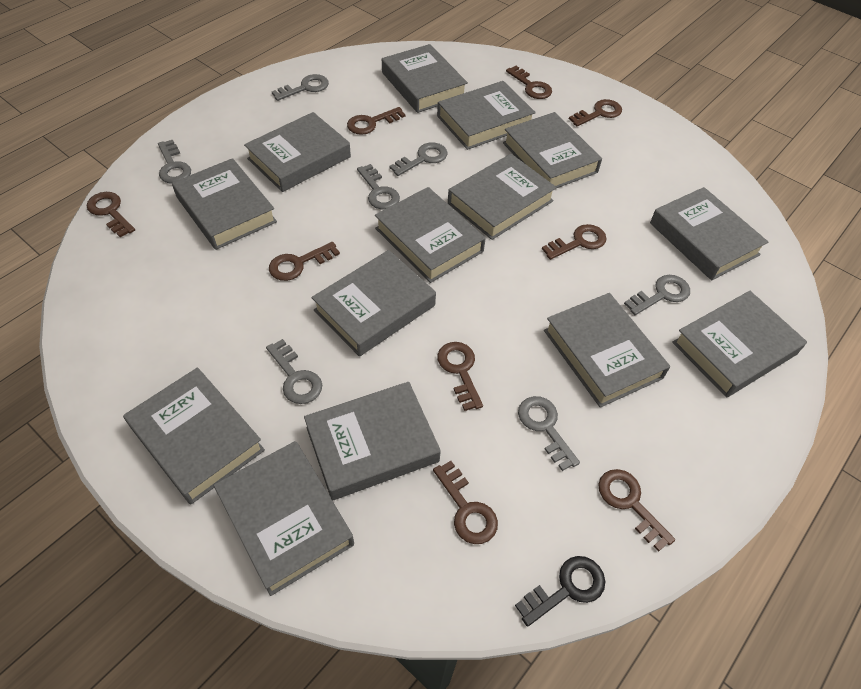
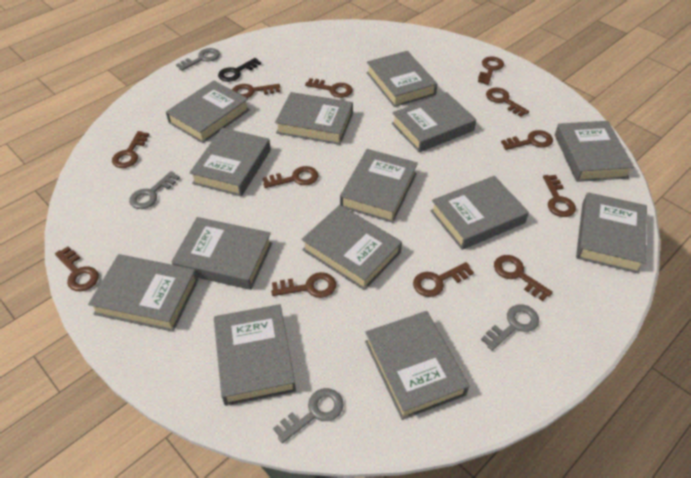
brown key: [87,192,135,237] [269,242,340,281] [347,107,406,135] [433,461,498,544] [437,342,483,411] [506,66,552,99] [542,224,607,260] [569,99,622,126] [598,469,675,552] = 9 -> [55,246,99,291] [112,131,149,168] [232,84,280,98] [263,166,318,188] [271,272,336,298] [305,78,353,98] [413,262,474,297] [478,56,504,85] [486,88,529,117] [494,255,553,301] [501,130,553,150] [543,175,576,217] = 12
grey key: [158,140,191,184] [266,339,322,404] [272,74,329,101] [357,164,400,210] [389,142,448,176] [518,396,580,471] [624,275,690,315] = 7 -> [129,171,180,209] [176,48,220,71] [273,388,344,443] [481,304,539,351] = 4

